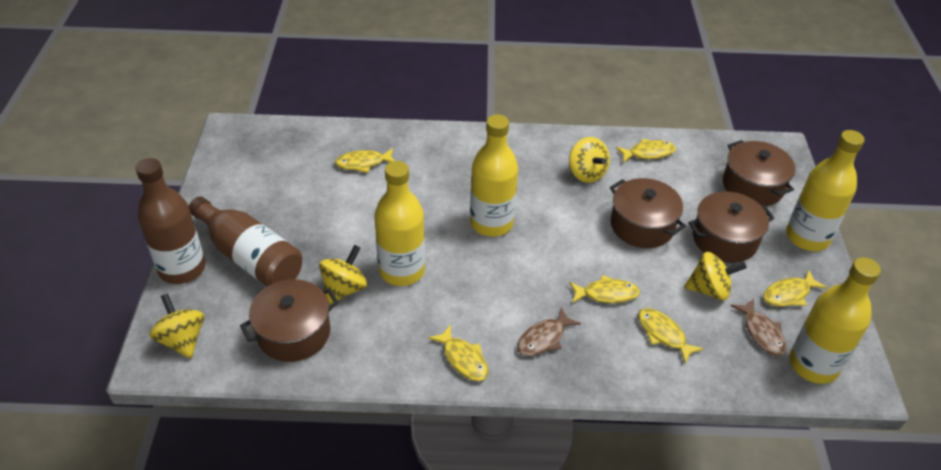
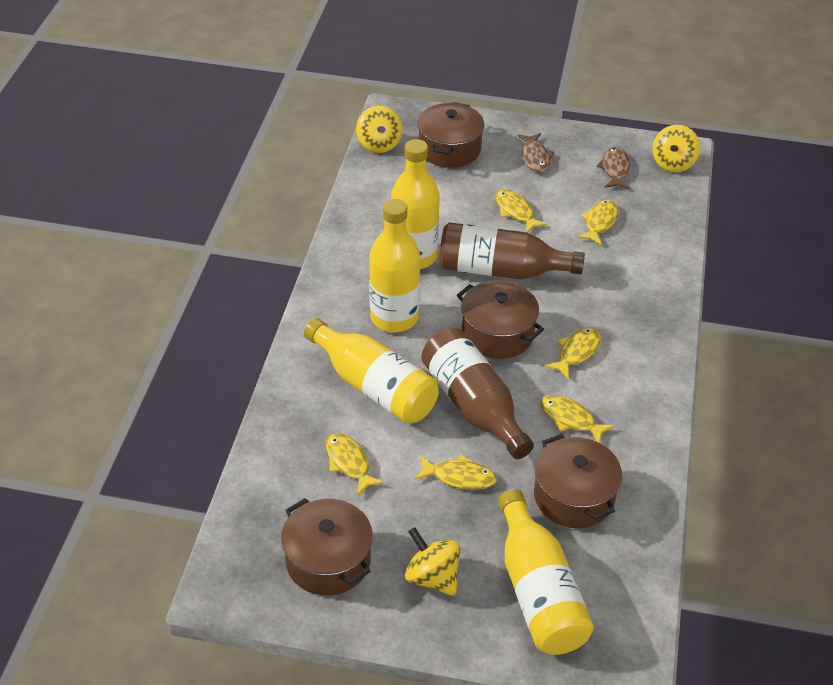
yellow spinning top: [149,293,204,359] [319,245,367,305] [569,137,610,183] [684,252,747,300] = 4 -> [356,106,402,153] [405,527,460,596] [652,125,700,172] = 3

